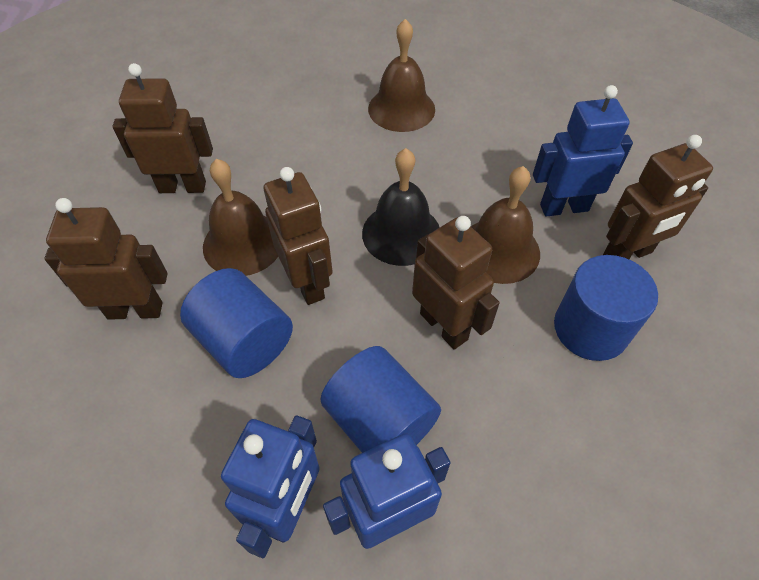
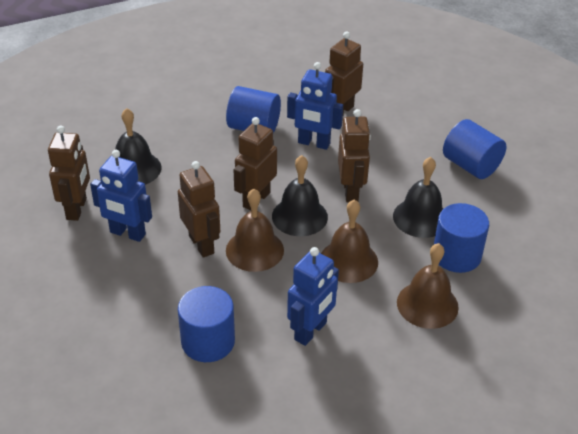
black bell: [362,148,440,266] = 1 -> [115,108,161,185] [272,155,328,236] [393,157,443,238] = 3
blue cylinder: [180,268,293,378] [320,346,441,453] [554,255,658,361] = 3 -> [178,286,235,362] [226,86,281,133] [434,203,489,273] [443,119,506,179] = 4

